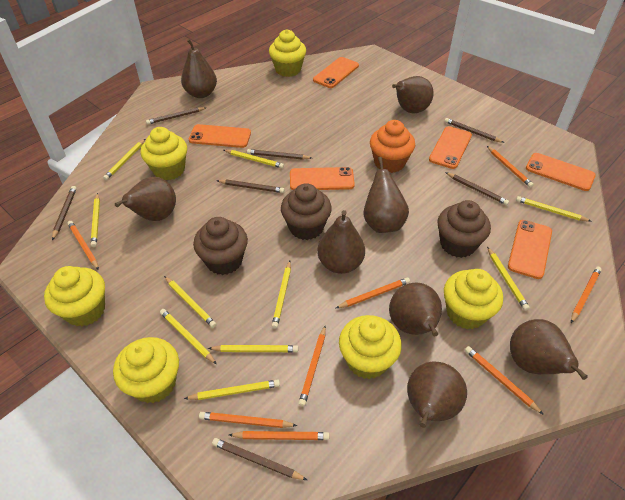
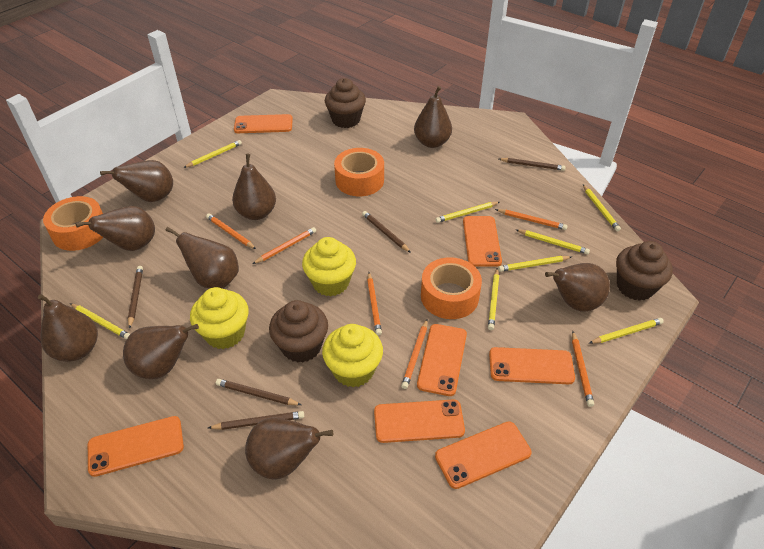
brown pear: [115,177,176,221] [181,39,217,98] [317,210,365,274] [363,157,409,233] [389,282,442,337] [392,76,434,113] [407,362,467,428] [510,319,588,380] = 8 -> [38,294,98,362] [75,206,155,251] [100,160,173,202] [123,324,199,379] [165,227,239,289] [232,154,276,220] [245,417,333,480] [414,86,452,148] [545,263,610,312] = 9
brown pencil: [52,186,77,240] [146,107,207,125] [212,438,307,480] [216,180,284,193] [247,149,312,160] [445,118,504,143] [445,172,509,205] = 7 -> [128,266,143,329] [208,411,304,430] [216,379,301,405] [362,211,411,253] [499,158,566,171] = 5
orange cupcake: [370,120,415,173] = 1 -> none = 0
orange pencil: [67,221,99,270] [199,412,297,428] [229,431,329,440] [298,326,326,407] [336,278,410,308] [465,346,544,415] [487,146,534,188] [571,267,602,323] = 8 -> [206,213,256,249] [253,227,316,264] [367,272,382,336] [401,319,428,389] [495,209,568,230] [572,331,594,407] = 6
orange phone: [189,124,251,148] [290,167,355,190] [313,57,359,88] [429,126,472,169] [508,220,552,279] [526,153,596,191] = 6 -> [88,416,184,477] [234,114,293,133] [374,400,465,443] [417,324,467,396] [435,421,532,489] [463,216,502,267] [489,347,575,384] = 7
orange tape: none = 0 -> [43,196,103,251] [334,148,384,196] [421,257,482,319] = 3
yellow cupcake: [44,266,105,327] [113,337,179,403] [141,127,187,180] [269,29,306,77] [339,315,402,379] [444,269,503,329] = 6 -> [190,287,249,349] [302,237,356,296] [322,324,383,387] = 3
yellow pencil: [91,193,100,247] [103,139,145,180] [160,309,217,364] [164,276,217,328] [184,380,280,400] [208,345,298,352] [224,150,284,168] [272,261,291,329] [487,247,530,311] [516,196,592,222] = 10 -> [70,303,130,340] [183,140,242,168] [435,202,500,223] [488,268,499,330] [498,256,571,272] [516,229,590,254] [583,185,621,231] [589,318,664,344] = 8

